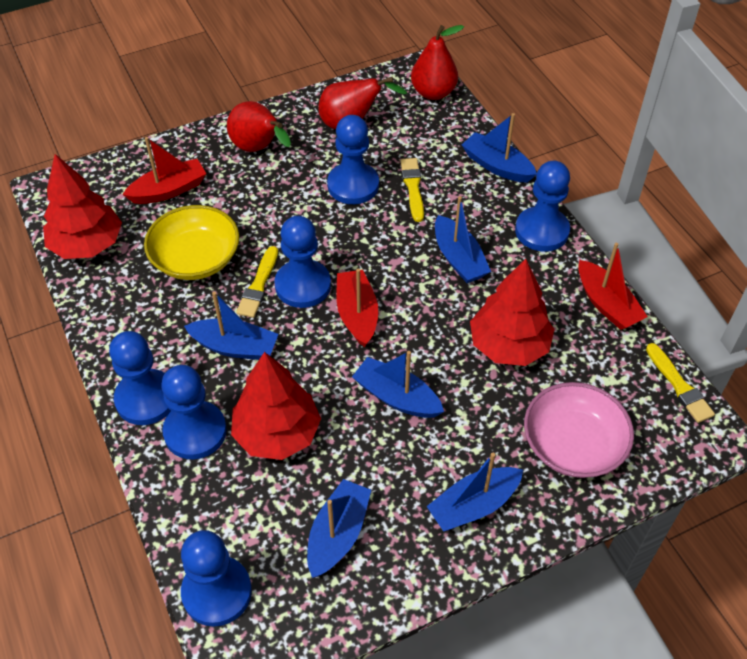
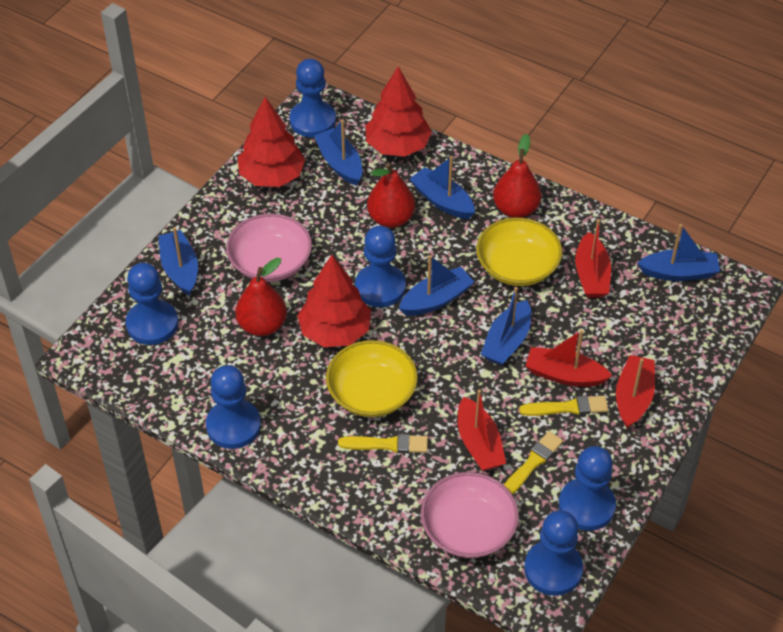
pink bowl: [524,382,634,478] = 1 -> [226,214,312,282] [421,472,519,558] = 2
red boat: [122,137,206,204] [337,269,379,347] [578,243,648,330] = 3 -> [458,389,506,471] [526,330,612,387] [575,219,611,298] [616,355,655,428] = 4
yellow bowl: [144,205,239,280] = 1 -> [326,340,418,417] [476,218,562,286] = 2

